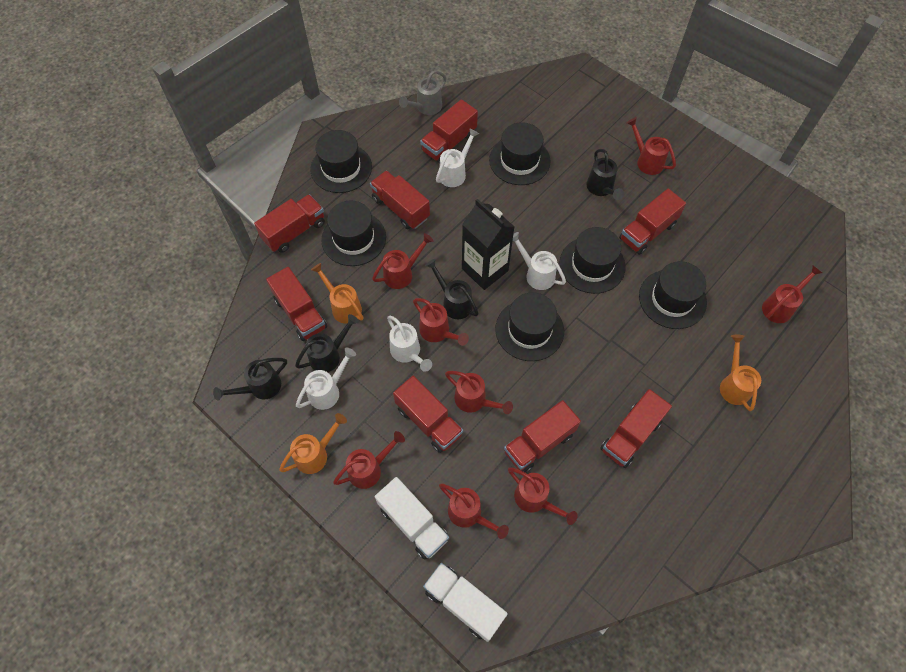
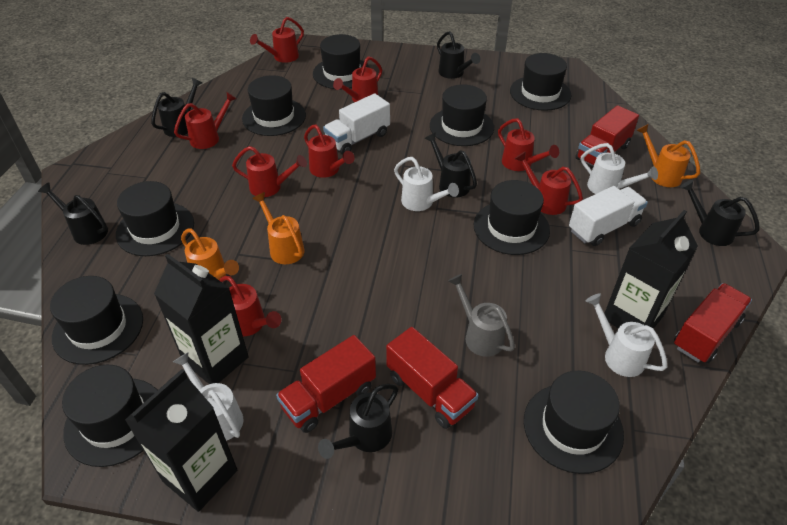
black carton: [462,199,514,290] = 1 -> [125,369,237,512] [154,254,249,384] [604,210,698,329] = 3
black hat: [311,130,372,193] [321,201,386,266] [489,122,550,185] [496,292,564,361] [559,227,626,294] [639,261,707,329] = 6 -> [50,276,143,365] [62,365,158,467] [116,181,194,256] [242,75,306,136] [313,34,370,89] [430,84,494,146] [474,180,550,255] [510,53,571,111] [524,371,624,474] = 9
black watering can: [213,358,287,401] [295,314,359,372] [425,259,479,319] [587,149,624,200] = 4 -> [38,182,108,245] [151,78,202,137] [318,384,398,459] [425,132,477,198] [437,31,480,79] [680,180,760,246] = 6
red truck: [254,194,325,253] [266,267,327,341] [370,171,430,229] [393,376,463,453] [420,99,478,163] [504,400,581,473] [600,389,672,468] [619,188,686,255] = 8 -> [276,335,376,433] [386,327,478,429] [575,105,639,166] [674,283,752,363] = 4

